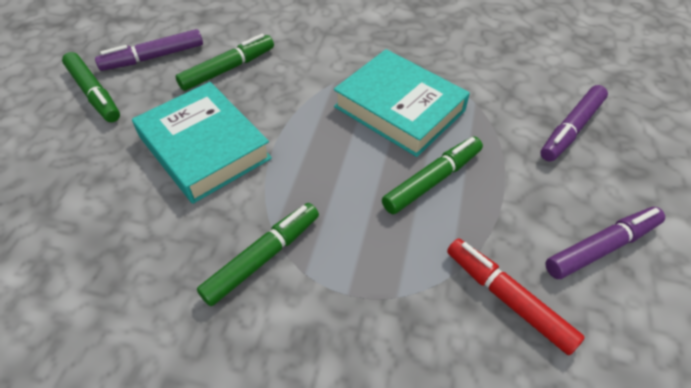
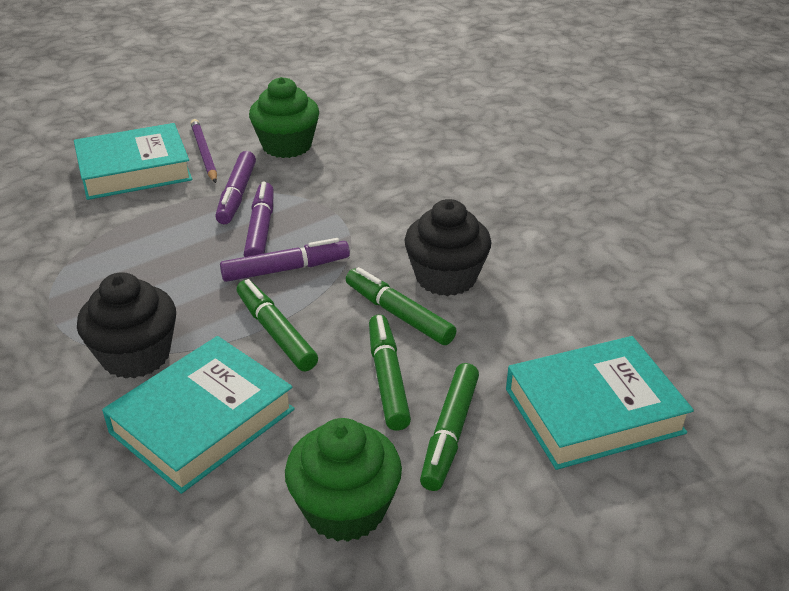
black cupcake: none = 0 -> [77,272,176,379] [404,199,491,296] = 2
green cupcake: none = 0 -> [249,77,319,158] [285,418,402,542] = 2
purple pencil: none = 0 -> [190,119,217,183] = 1
red marker: [447,238,585,355] = 1 -> none = 0
turquoise book: [132,82,272,204] [334,49,470,157] = 2 -> [74,123,192,200] [102,336,295,494] [506,336,694,470] = 3

